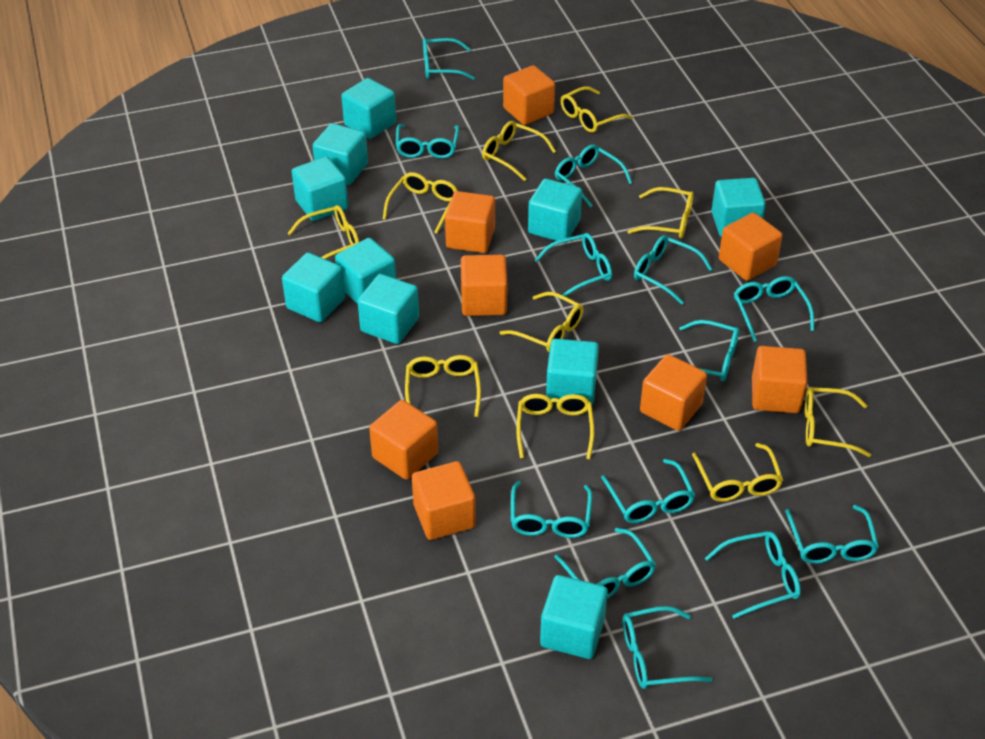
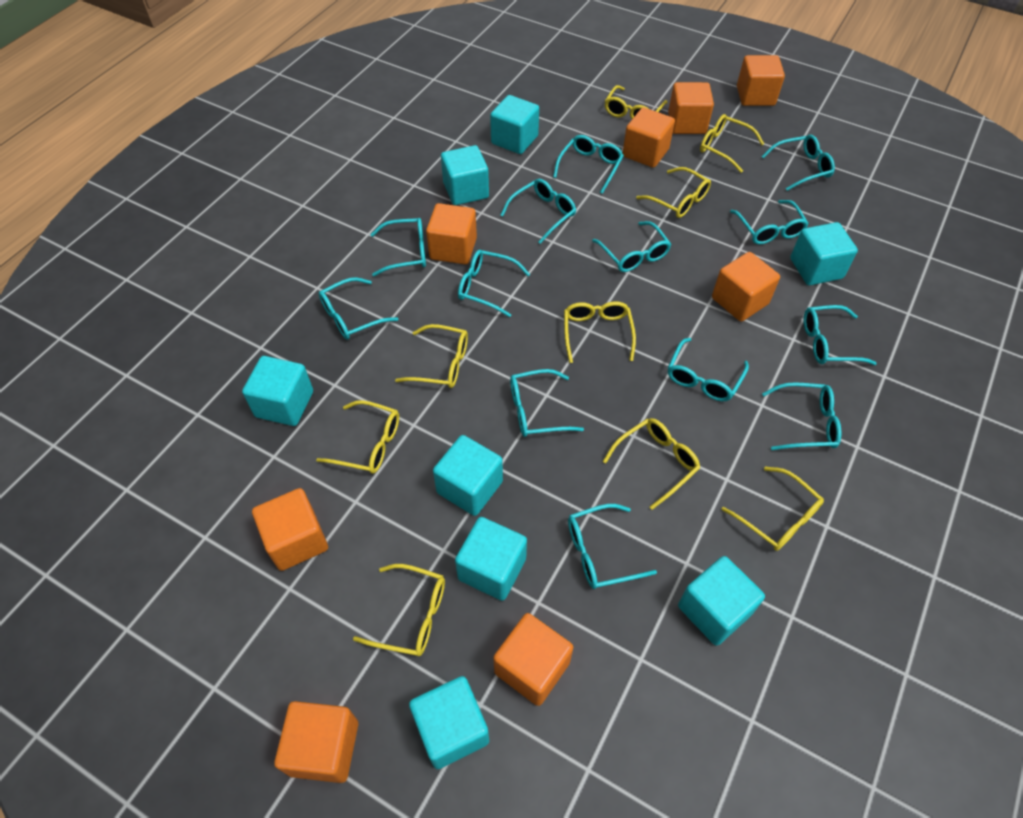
turquoise cube: [282,252,345,322] [292,157,348,221] [313,123,368,185] [335,238,396,304] [341,78,396,139] [358,274,419,344] [528,179,582,243] [540,575,608,659] [546,339,599,405] [712,178,766,237] = 10 -> [242,356,313,426] [409,676,489,769] [433,435,503,516] [441,145,489,205] [455,517,527,601] [490,95,539,154] [678,556,765,645] [790,222,858,285] = 8
yellow glasses: [287,205,359,259] [383,172,458,234] [405,355,481,417] [482,121,556,181] [500,292,584,352] [516,394,594,459] [561,86,633,133] [627,187,694,238] [692,443,783,502] [805,387,871,457] = 10 -> [316,400,399,474] [353,564,445,656] [395,324,468,388] [564,301,636,363] [603,418,700,510] [605,85,668,119] [636,167,711,218] [700,114,764,173] [721,466,824,551] = 9

